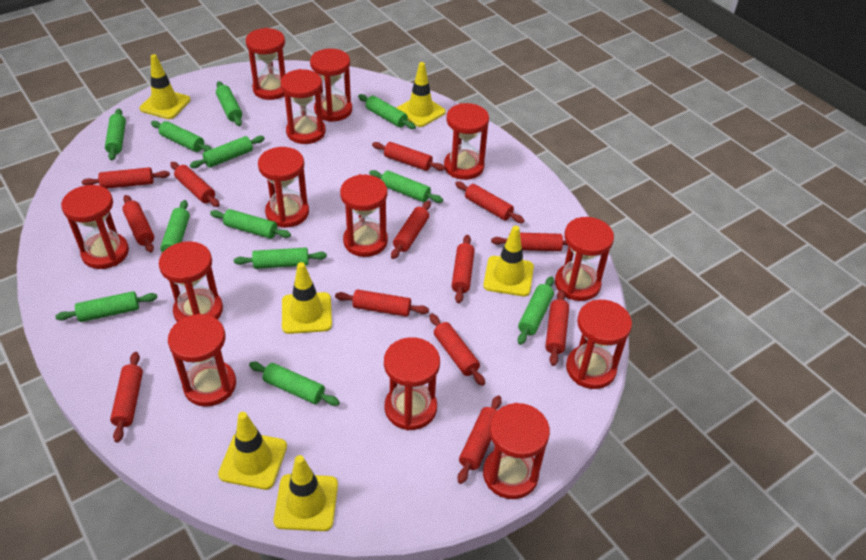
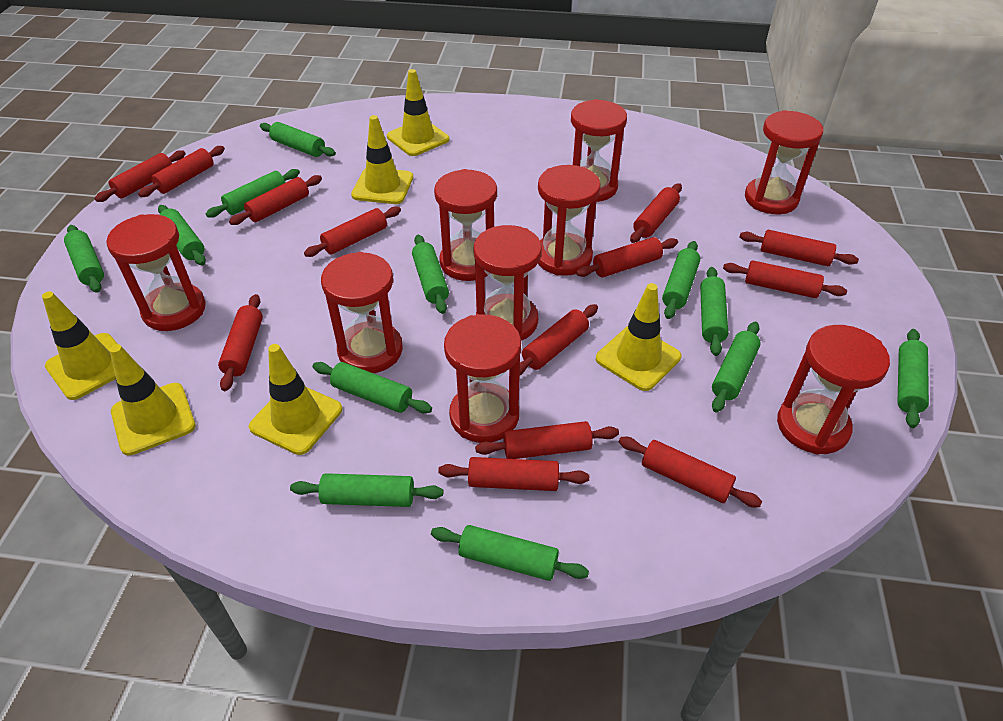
red hourglass: [61,185,129,269] [159,241,223,322] [168,314,236,407] [245,28,285,100] [258,147,309,228] [280,69,326,144] [310,49,352,122] [340,174,388,257] [384,337,440,430] [444,103,489,180] [483,403,550,499] [555,217,614,301] [566,300,632,389] = 13 -> [106,214,206,331] [321,252,403,373] [434,169,497,281] [444,315,521,443] [474,225,542,341] [538,165,601,276] [571,99,627,202] [745,110,823,214] [777,325,890,455] = 9

